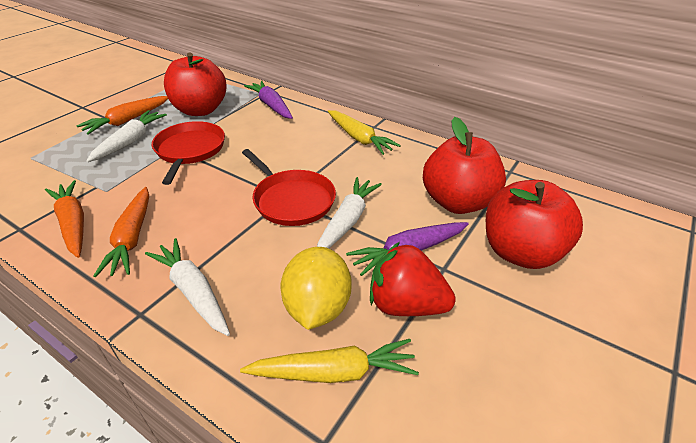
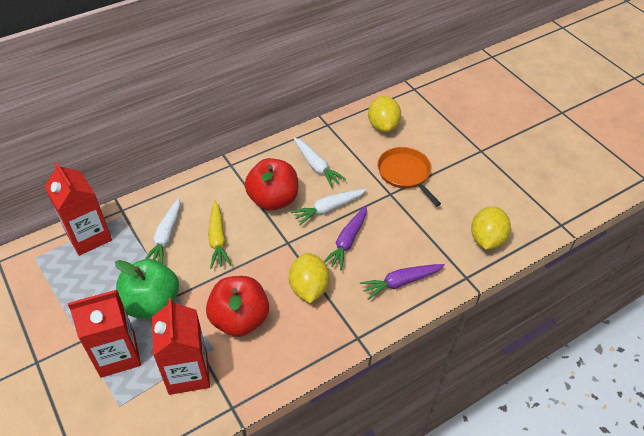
green apple: none = 0 -> [115,259,179,318] = 1
orange carrot: [45,180,84,258] [76,96,168,134] [93,187,149,277] = 3 -> none = 0
orange pan: none = 0 -> [377,147,441,206] = 1
red apple: [164,53,227,116] [423,117,506,214] [486,180,583,269] = 3 -> [206,276,269,337] [245,158,298,211] = 2
red carton: none = 0 -> [44,162,112,256] [68,290,141,378] [152,298,210,395] = 3
red pan: [152,121,225,185] [242,149,336,226] = 2 -> none = 0
red strawberry: [370,242,456,316] = 1 -> none = 0
yellow carrot: [240,339,419,383] [328,110,401,155] = 2 -> [208,200,231,269] = 1
yellow lemon: [281,247,352,330] = 1 -> [289,253,329,303] [368,96,401,132] [471,206,511,250] = 3

